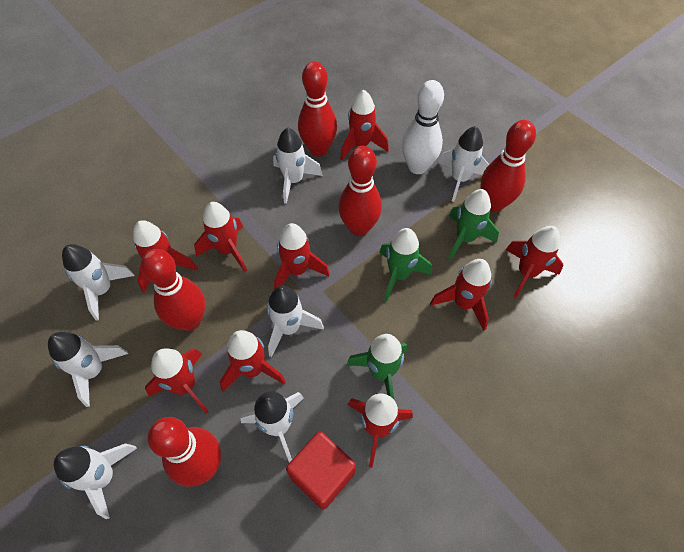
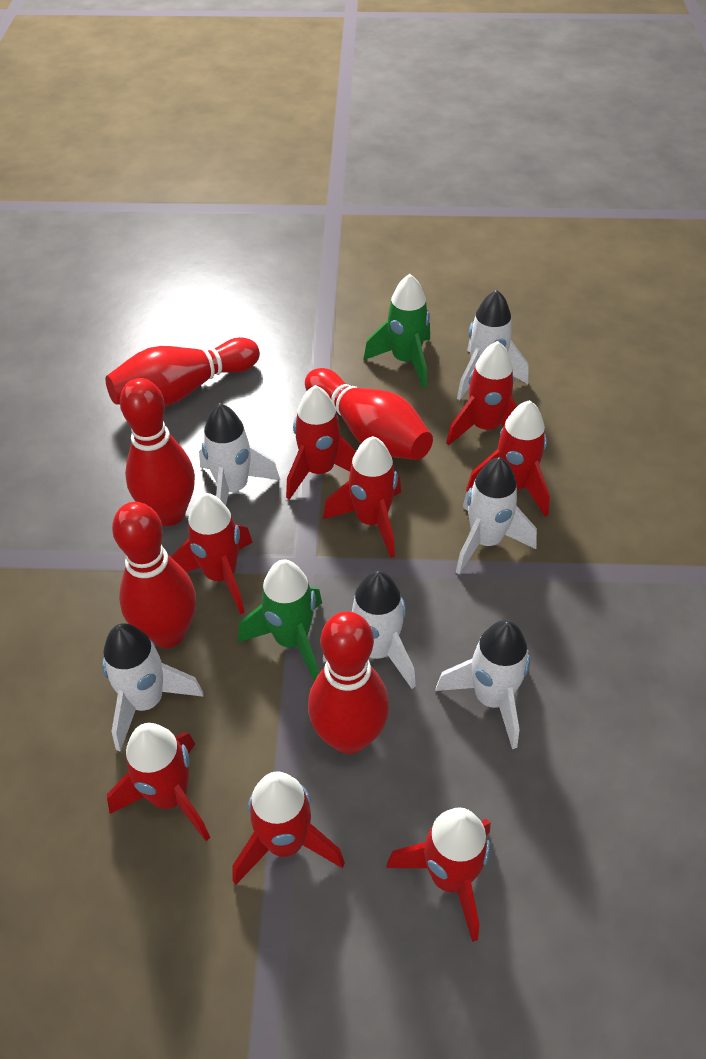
green rocket: [347,334,407,399] [379,228,432,301] [448,189,499,261] = 3 -> [238,559,322,681] [363,274,430,388] = 2
red cube: [286,432,356,510] = 1 -> none = 0
red rocket: [133,220,198,292] [145,348,209,414] [194,202,247,272] [220,330,286,392] [274,223,330,289] [340,90,389,160] [348,394,413,467] [430,259,492,331] [506,226,564,298] = 9 -> [107,723,210,841] [170,493,253,614] [232,771,345,885] [286,385,356,500] [323,436,401,558] [386,808,491,942] [446,341,517,446] [466,400,550,517] = 8
white bowling pin: [402,80,444,174] = 1 -> none = 0
white rocket: [48,332,128,407] [54,443,137,519] [62,244,135,320] [241,392,304,463] [267,285,324,357] [273,128,323,204] [438,126,489,202] = 7 -> [102,623,204,752] [199,404,280,506] [323,571,416,689] [435,620,530,749] [456,457,537,575] [457,290,529,400] = 6

